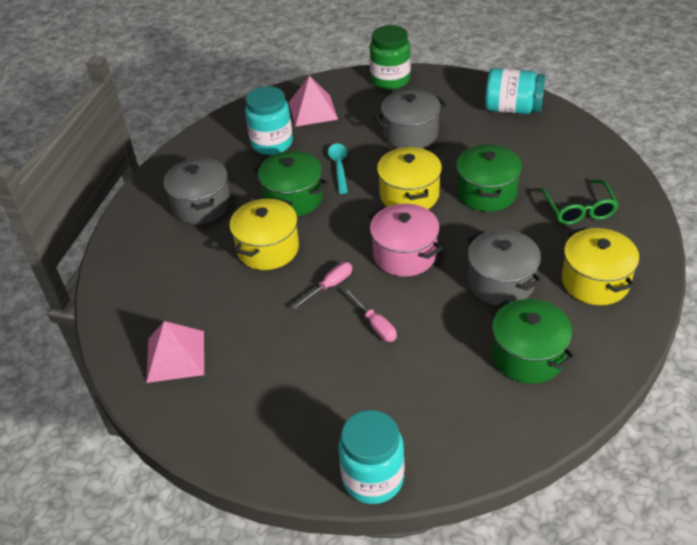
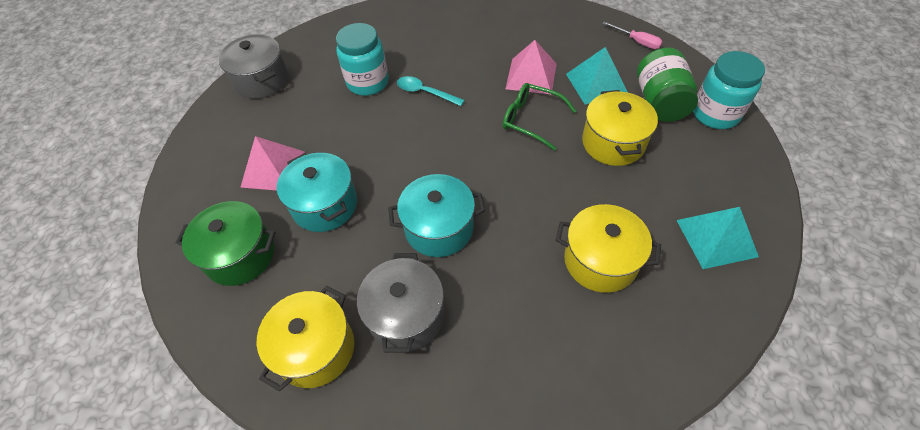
green pot: [253,151,329,217] [456,144,522,212] [490,299,575,384] = 3 -> [176,201,275,286] = 1
grey pot: [163,157,231,224] [374,89,447,148] [467,229,542,305] = 3 -> [219,34,288,99] [357,253,444,353] = 2
pink pot: [369,203,442,277] = 1 -> none = 0
pink screwdriver: [292,262,352,309] [345,289,397,342] = 2 -> [602,22,663,49] = 1
turquoise jar: [245,86,293,155] [339,410,404,504] [485,68,546,114] = 3 -> [336,23,389,96] [693,51,765,129] = 2
turquoise pot: none = 0 -> [277,153,357,232] [388,174,485,257] = 2
turquoise pyramid: none = 0 -> [566,47,628,104] [676,207,759,269] = 2

